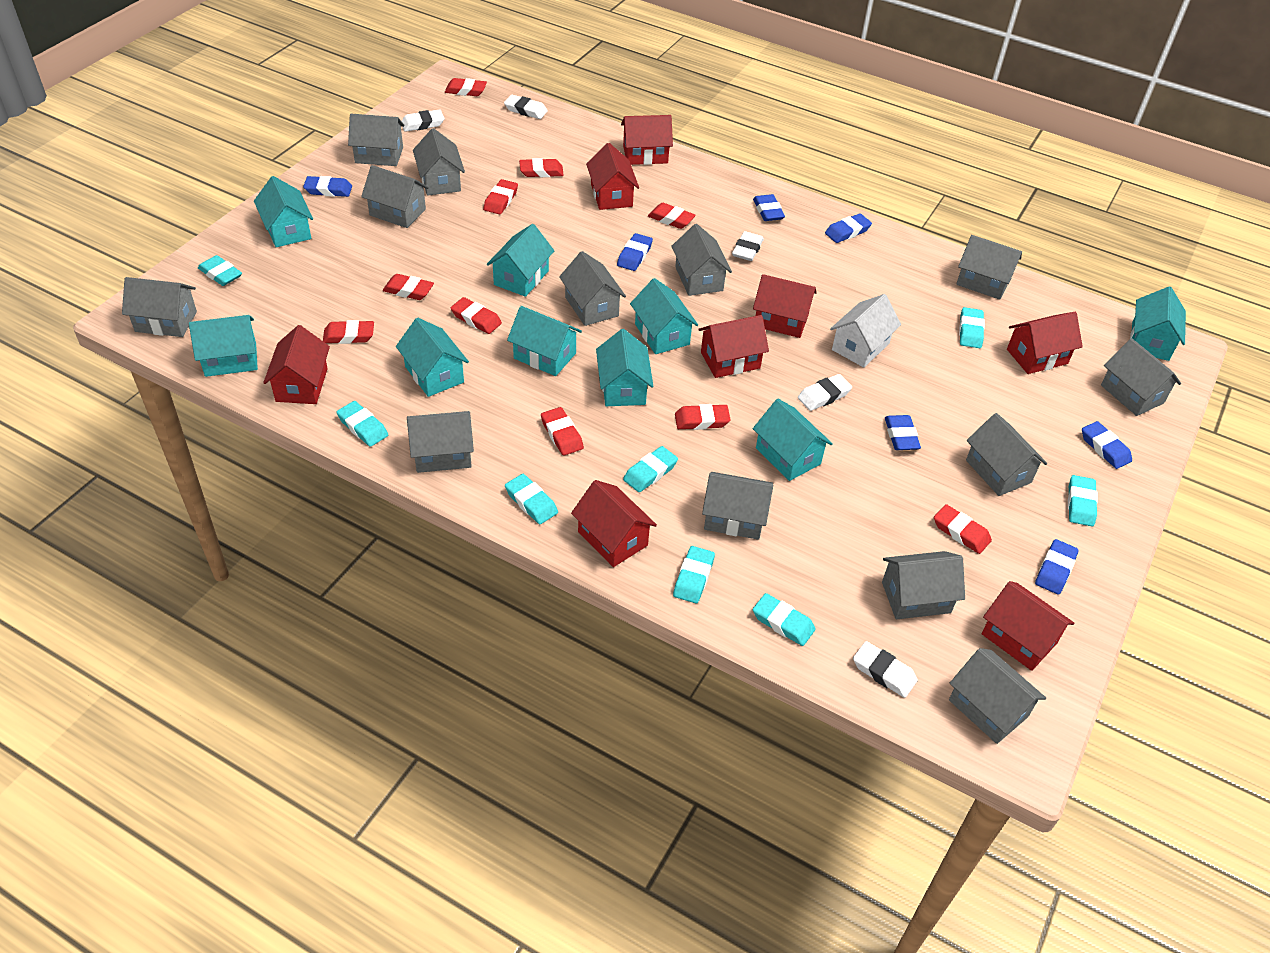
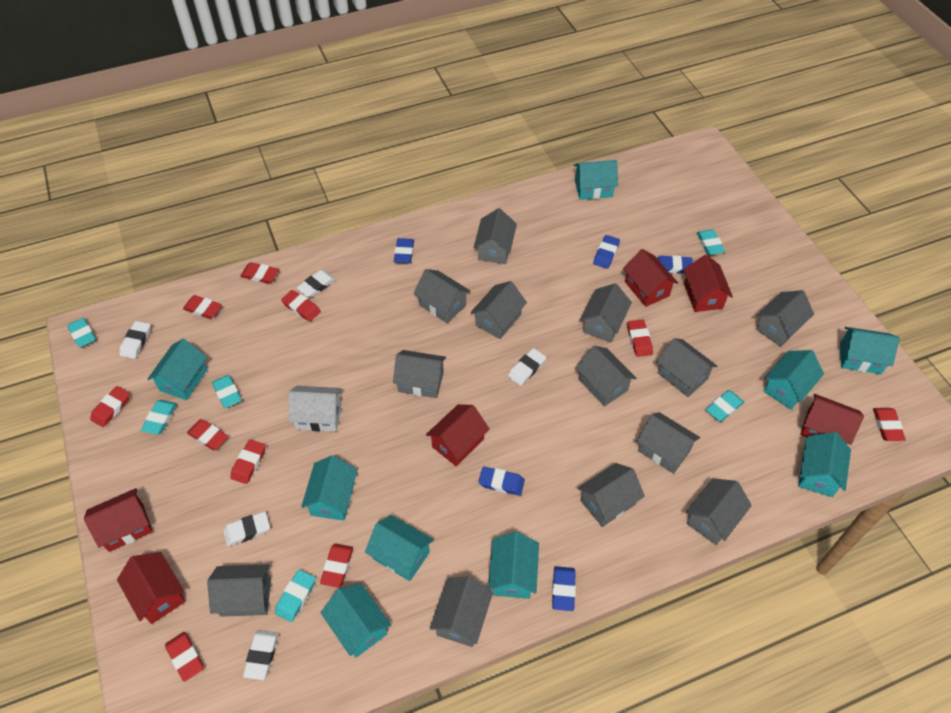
blue eraser: [303,176,352,197] [617,233,653,271] [753,194,785,221] [825,213,872,243] [885,415,921,450] [1035,539,1079,594] [1082,421,1132,469] = 7 -> [394,238,414,263] [478,467,525,496] [552,566,576,611] [593,235,620,269] [657,255,693,273] = 5
red house: [263,325,330,404] [571,480,657,567] [586,143,639,210] [621,115,673,165] [698,315,769,378] [753,274,817,338] [982,581,1074,671] [1007,312,1083,374] = 8 -> [84,488,153,552] [117,552,185,624] [426,404,489,466] [623,249,678,307] [683,255,733,312] [800,394,864,445] = 6
turquoise eraser: [198,255,242,286] [336,401,388,447] [505,474,558,524] [623,446,678,492] [673,546,715,603] [753,593,816,646] [959,307,985,348] [1068,475,1098,526] = 8 -> [67,318,96,348] [141,400,177,435] [212,375,242,408] [275,570,316,622] [697,229,725,255] [706,390,744,422] = 6

